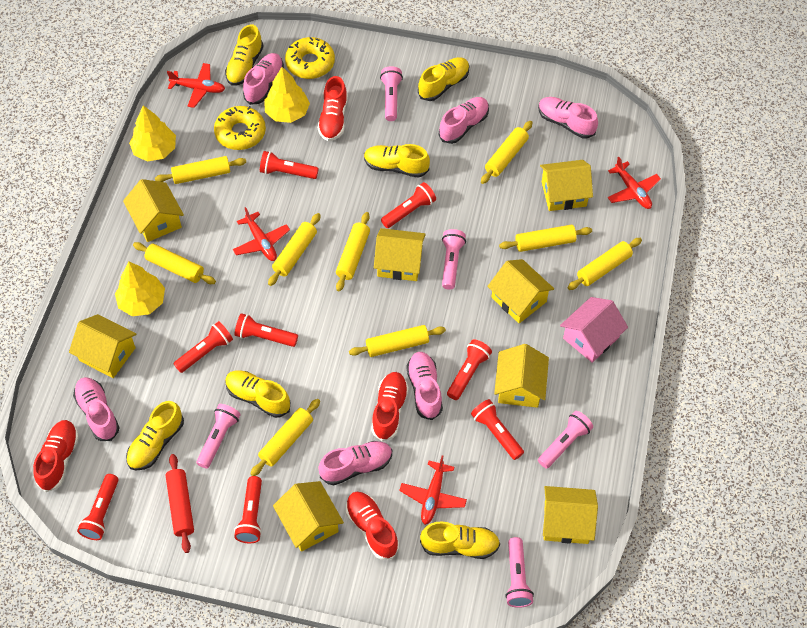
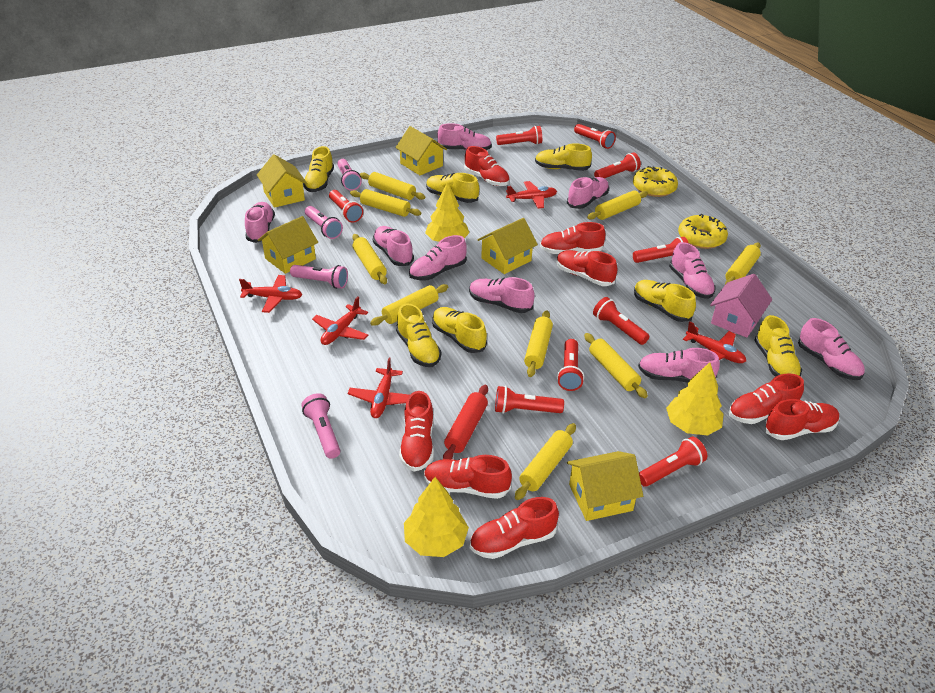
pink flashlight: [196,404,241,469] [380,66,403,121] [442,229,466,290] [505,537,534,608] [538,411,593,469] = 5 -> [290,265,348,289] [301,393,340,459] [305,206,343,239] [337,159,362,191] = 4
pink shoe: [73,377,120,441] [243,53,284,105] [318,441,392,485] [406,352,443,420] [439,97,489,144] [538,97,598,139] = 6 -> [245,202,275,243] [373,226,414,266] [409,235,467,281] [437,123,492,150] [469,277,535,313] [567,177,609,209] [638,348,720,383] [669,242,715,299] [798,318,865,380] = 9
red flashlight: [77,474,119,540] [173,321,233,373] [234,476,262,543] [235,313,298,347] [260,151,319,179] [381,182,436,228] [447,340,492,400] [471,399,524,460] = 8 -> [329,190,363,223] [495,386,564,414] [496,126,542,145] [557,339,584,391] [574,124,616,149] [593,297,649,345] [594,152,641,178] [633,237,688,263] [639,437,707,487] = 9
red plane: [167,63,225,108] [233,207,290,261] [399,455,467,525] [608,157,661,209] = 4 -> [239,275,302,313] [312,297,368,345] [348,357,410,418] [506,181,557,209] [683,321,746,363] = 5
red shoe: [33,420,79,492] [318,76,348,141] [346,492,399,560] [371,372,409,441] = 4 -> [399,391,434,471] [424,455,512,499] [464,146,510,186] [470,497,559,559] [540,222,606,254] [556,250,617,286] [729,374,804,424] [764,399,840,440] = 8
yellow house: [69,314,136,378] [123,179,184,242] [273,481,344,552] [374,228,426,281] [487,259,554,323] [494,344,549,408] [540,160,593,211] [543,486,598,544] = 8 -> [257,154,307,208] [258,216,318,274] [395,126,447,175] [477,218,538,274] [567,451,643,521] = 5
yellow shoe: [126,401,184,471] [225,24,264,86] [225,370,291,418] [364,144,430,178] [418,57,469,101] [420,521,500,559] = 6 -> [303,146,334,192] [396,303,441,367] [426,173,479,203] [432,307,487,353] [535,143,592,171] [634,280,696,322] [755,315,802,377] = 7

